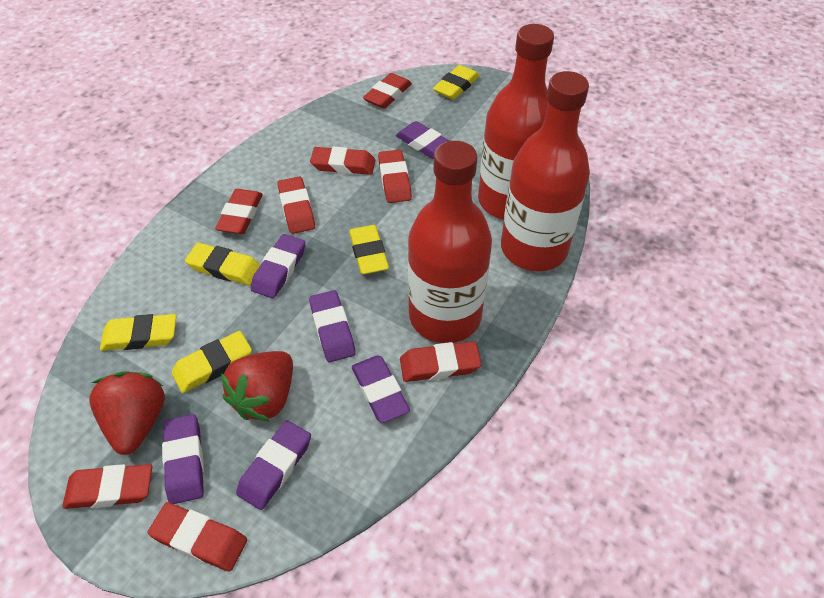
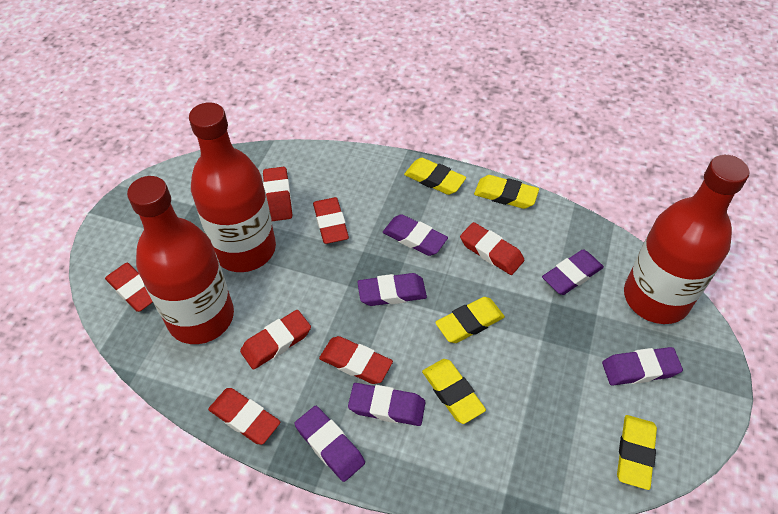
red eraser: [62,464,152,509] [147,502,247,572] [215,189,263,234] [278,176,315,234] [310,147,375,175] [363,73,412,109] [378,150,412,203] [400,341,481,382] = 8 -> [105,263,153,312] [208,388,281,445] [240,310,311,370] [263,167,292,221] [313,197,349,244] [319,336,393,384] [460,222,524,275] = 7
red strawberry: [89,371,165,455] [221,351,293,422] = 2 -> none = 0

